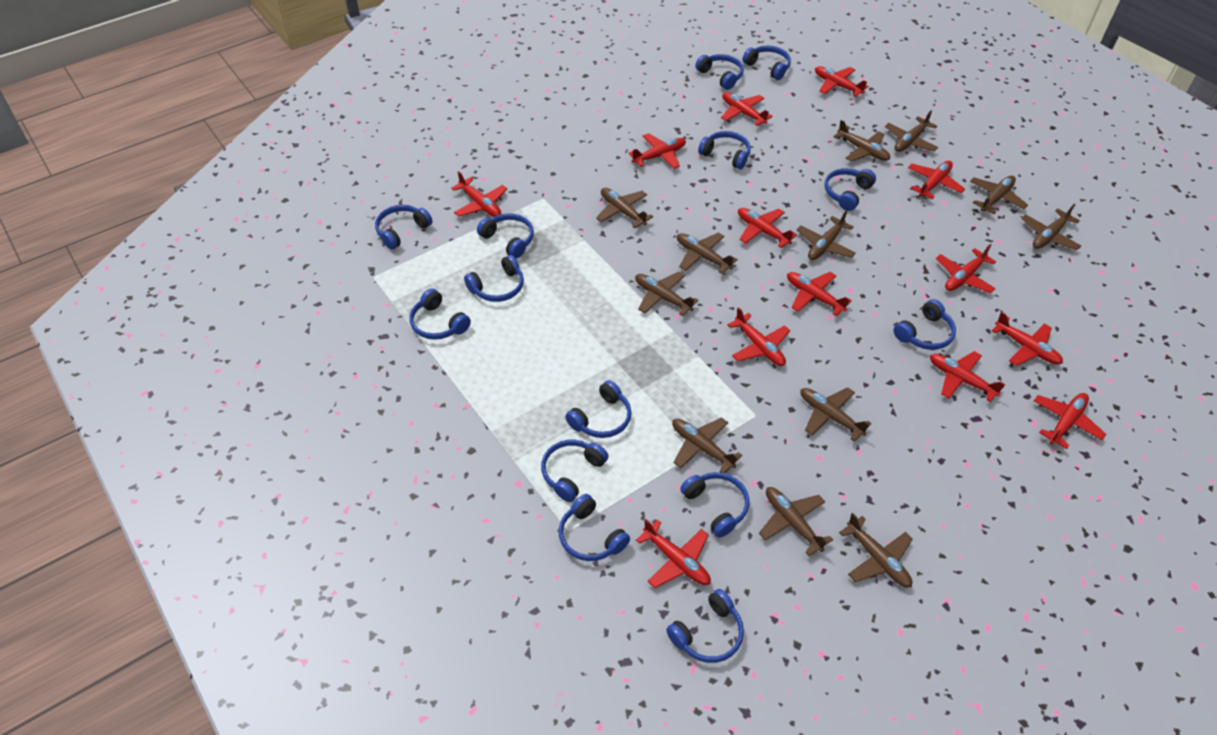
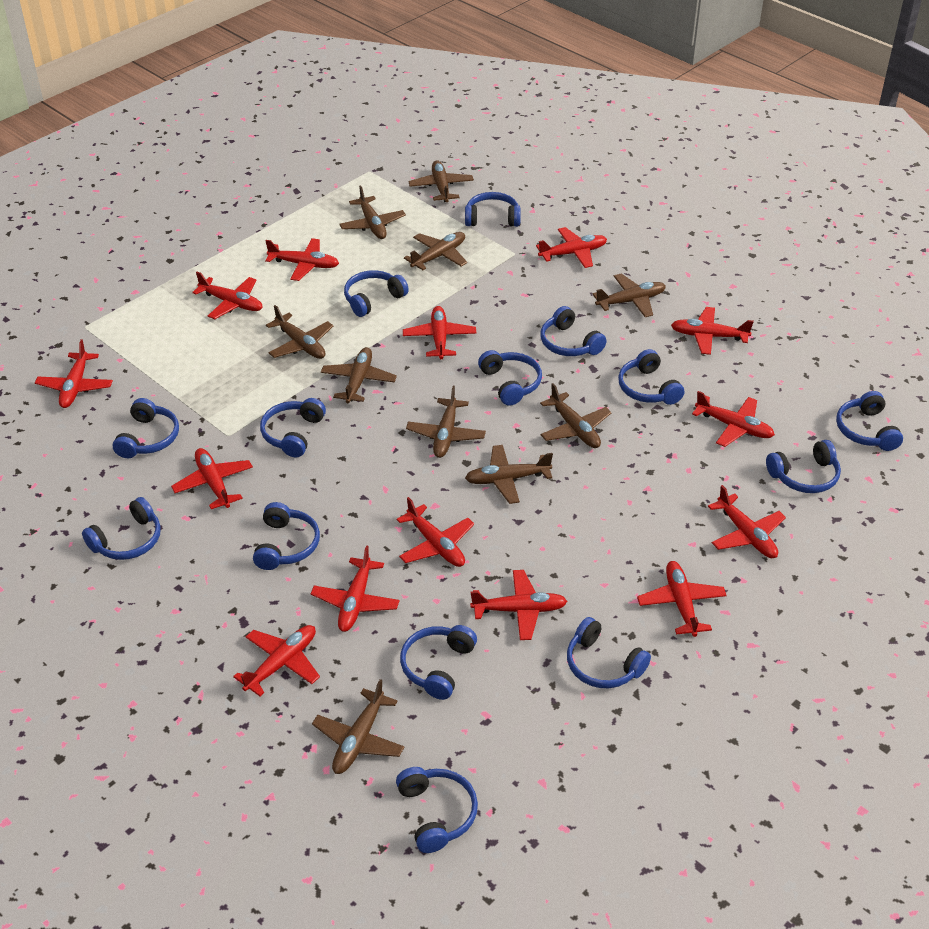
brown plane: [596,188,653,228] [635,272,699,316] [672,417,742,473] [677,232,738,274] [759,487,833,556] [797,210,856,260] [800,387,872,442] [833,120,890,162] [839,513,913,587] [885,110,938,152] [970,176,1028,214] [1021,204,1081,250] = 12 -> [266,305,333,359] [312,679,404,774] [321,347,397,403] [339,185,406,239] [404,232,467,270] [406,386,486,458] [408,160,474,202] [465,445,553,504] [540,383,612,448] [592,273,666,317] = 10
red plane: [451,171,507,217] [628,133,686,169] [636,519,711,588] [721,92,773,126] [728,307,790,366] [738,208,797,248] [787,272,852,316] [815,66,868,96] [908,161,965,199] [930,351,1006,402] [936,244,996,293] [992,312,1063,366] [1034,393,1106,449] = 13 -> [35,339,113,408] [171,448,253,509] [192,272,263,319] [233,625,320,696] [265,238,339,281] [311,545,400,632] [396,497,474,567] [403,306,476,359] [470,570,567,640] [536,227,607,268] [637,561,727,637] [671,307,754,355] [692,391,775,447] [708,485,786,558] = 14

